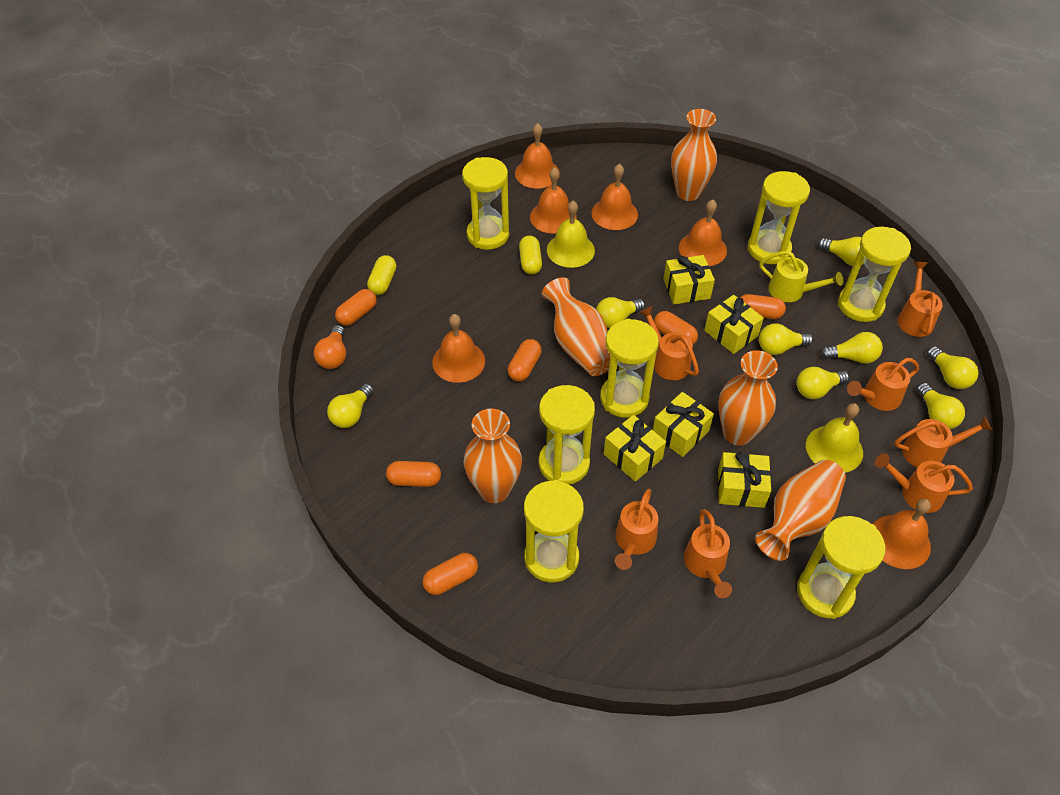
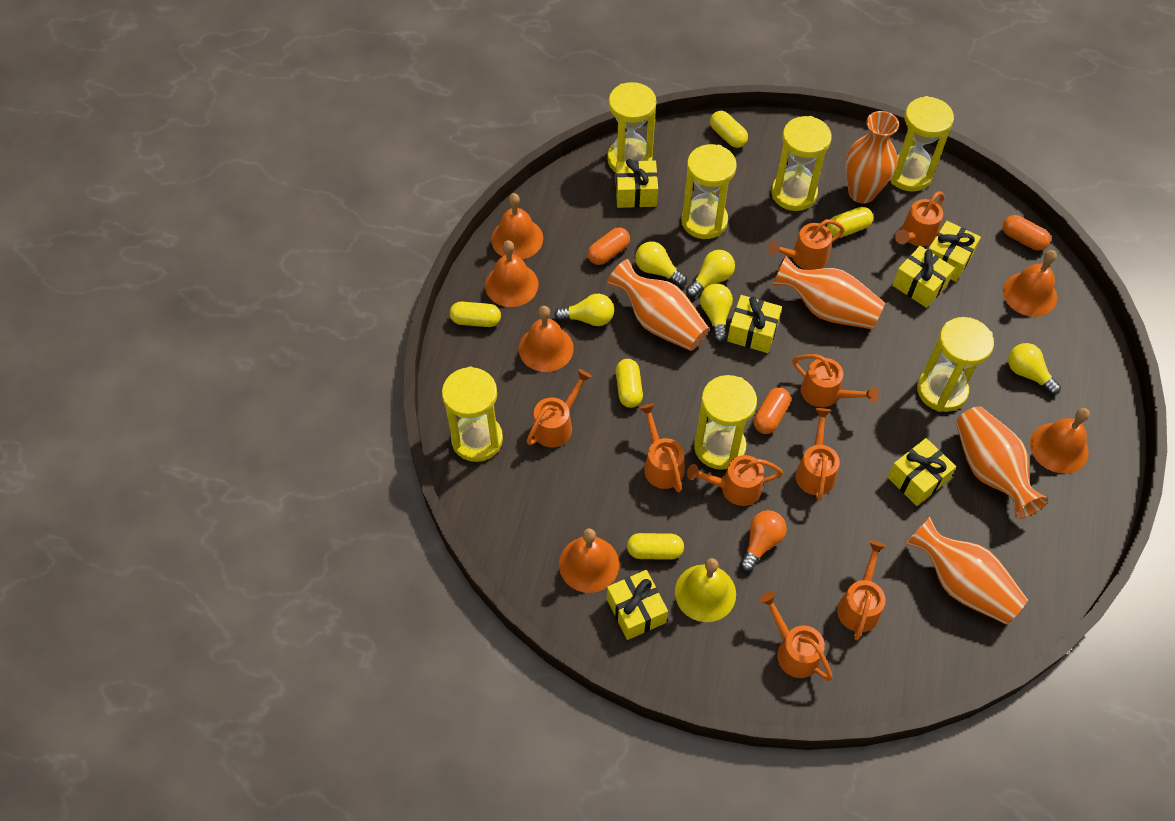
orange capsule: [335,289,377,326] [386,461,441,487] [423,553,478,595] [508,339,542,381] [654,311,698,344] [740,294,786,319] = 6 -> [588,227,630,265] [754,387,791,434] [1003,215,1051,251] = 3
orange watering can: [615,489,658,570] [639,306,699,380] [684,509,732,598] [847,358,919,411] [875,453,973,513] [894,416,992,468] [897,262,943,337] = 7 -> [527,369,592,448] [639,403,684,492] [687,455,783,506] [759,592,833,681] [768,219,845,270] [792,354,879,407] [795,408,840,501] [837,541,886,640] [895,191,944,246] = 9
yellow bell: [547,201,595,268] [806,403,863,473] = 2 -> [675,558,736,622] = 1
yellow capsule: [367,255,396,295] [519,236,542,275] = 2 -> [450,302,501,327] [616,359,643,408] [627,533,684,560] [710,111,748,148] [827,207,873,238] = 5
yellow gift: [604,415,666,482] [653,392,714,457] [663,255,715,304] [704,295,764,354] [718,452,771,508] = 5 -> [607,570,668,640] [615,159,658,208] [727,295,782,353] [887,438,956,506] [892,246,955,308] [929,221,981,282] = 6
yellow light bulb: [327,384,374,428] [596,297,645,328] [759,323,813,355] [797,367,849,399] [818,237,864,266] [820,332,883,364] [916,383,965,429] [927,346,979,389] = 8 -> [554,294,614,326] [635,241,687,286] [686,250,735,298] [700,284,733,342] [1008,343,1061,395] = 5
yellow watering can: [760,251,843,302] = 1 -> none = 0

